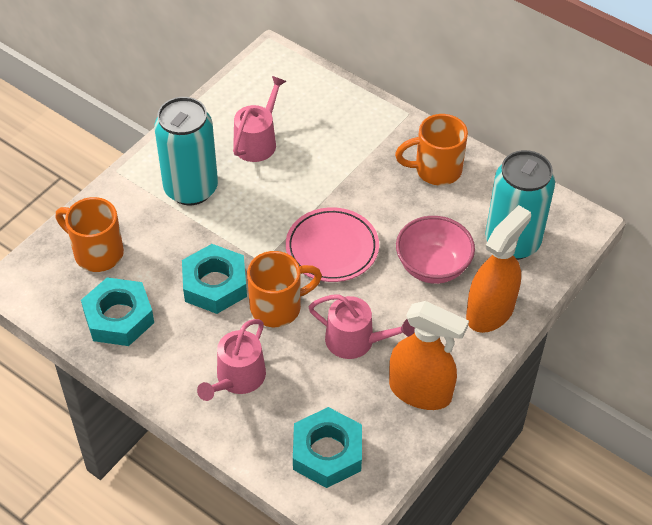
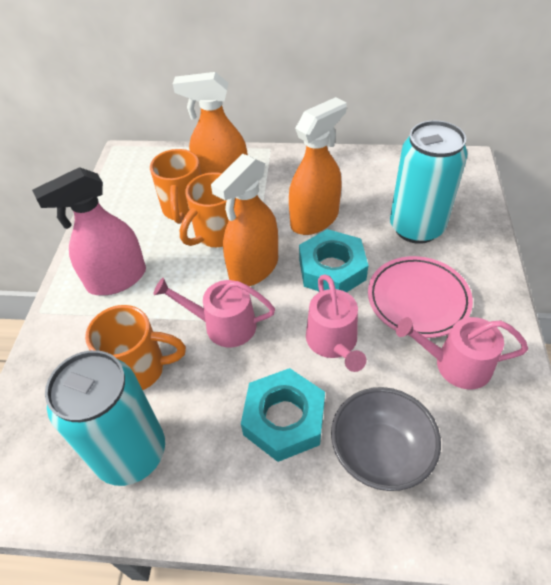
grey bowl: none = 0 -> [331,387,441,491] = 1
orange spray bottle: [389,301,469,410] [466,205,531,333] = 2 -> [173,72,248,175] [211,154,278,286] [289,97,347,235] = 3
pink bowl: [396,216,475,284] = 1 -> none = 0
pink spray bottle: none = 0 -> [32,167,146,295] = 1
turquoise nut: [81,277,154,346] [182,244,247,314] [293,407,362,488] = 3 -> [241,368,325,462] [299,229,369,292] = 2

